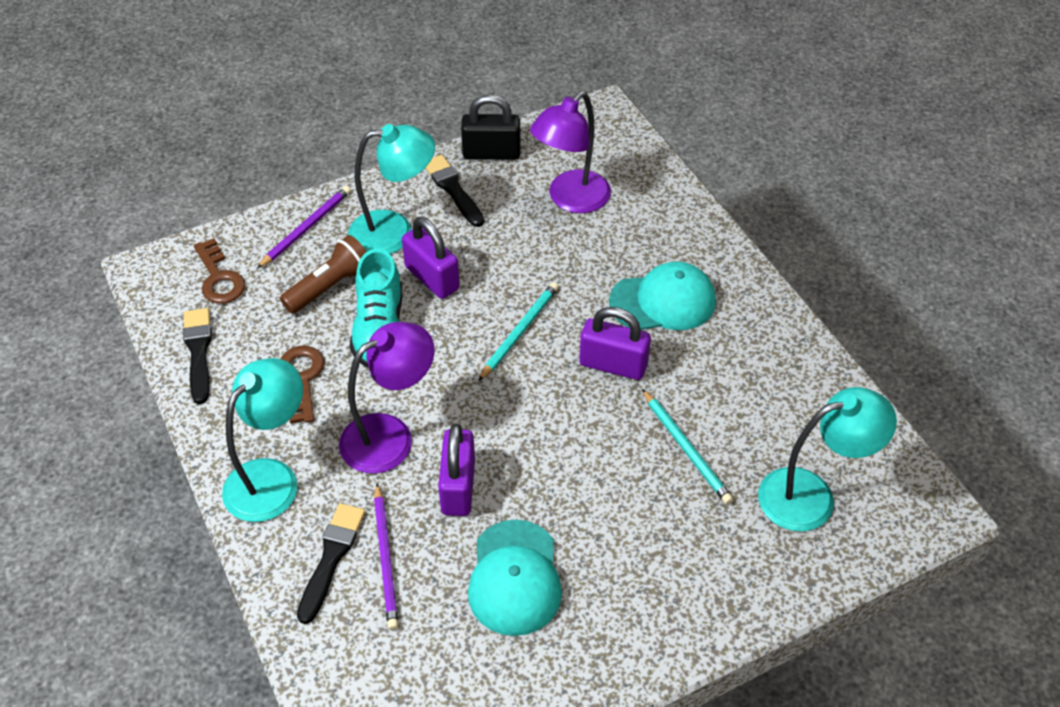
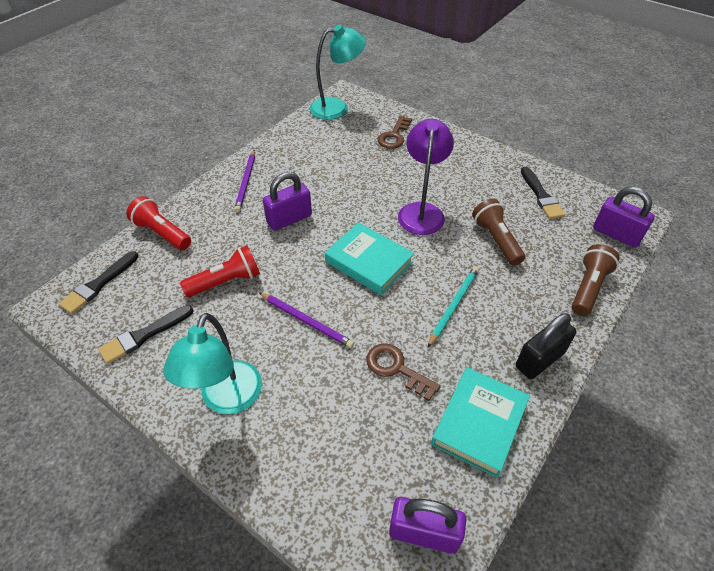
brown flashlight: [280,235,367,314] = 1 -> [472,199,525,266] [572,244,620,316] = 2
purple lamp: [339,322,435,474] [530,91,611,213] = 2 -> [398,119,454,235] = 1
red flashlight: none = 0 -> [126,196,191,250] [180,246,260,297] = 2
turquoise book: none = 0 -> [325,223,414,295] [431,367,530,478] = 2
turquoise cap: [468,519,562,636] [609,262,716,330] = 2 -> none = 0
turquoise lamp: [222,358,303,522] [348,124,435,254] [758,387,897,532] = 3 -> [163,313,262,414] [310,25,366,120] = 2
turquoise pencil: [478,282,558,381] [642,389,733,504] = 2 -> [428,266,479,347] = 1
turquoise shoe: [350,248,403,368] = 1 -> none = 0

